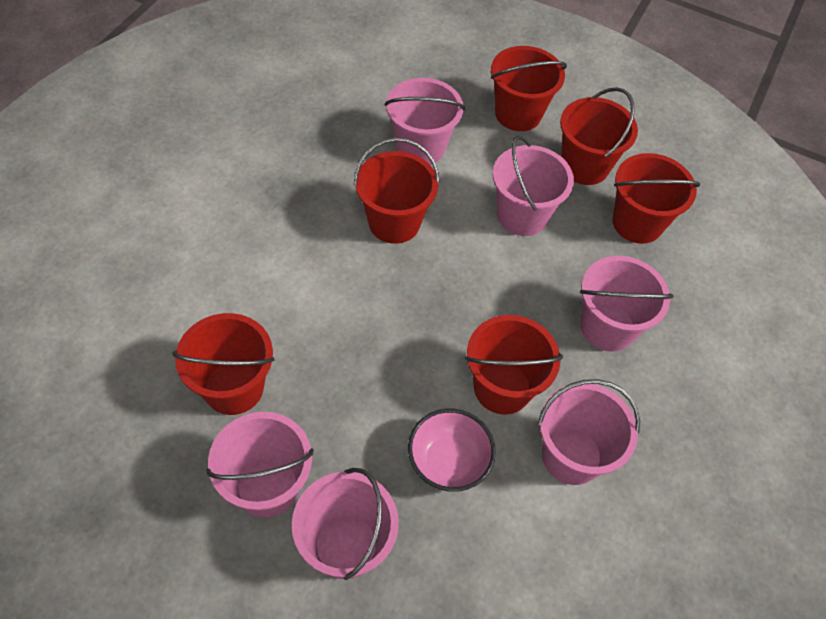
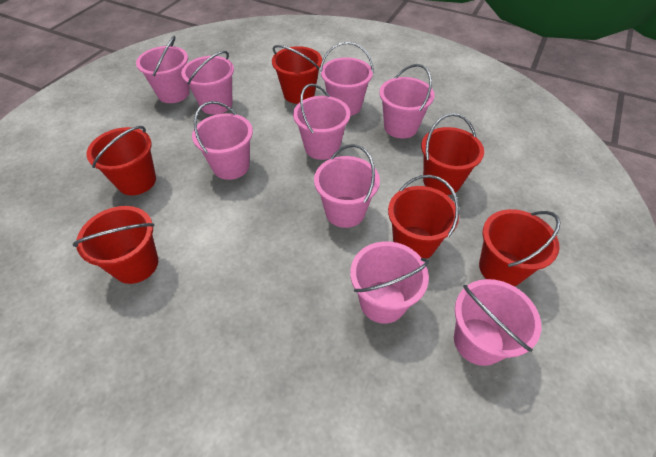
pink bowl: [408,409,496,492] = 1 -> none = 0
pink bucket: [206,412,314,518] [292,468,399,580] [385,78,465,165] [493,135,574,236] [538,379,640,485] [580,256,674,352] = 6 -> [136,35,190,103] [181,51,234,114] [192,101,253,180] [293,83,350,160] [314,144,380,228] [320,42,374,116] [350,241,429,324] [379,64,435,139] [454,279,541,366] = 9

